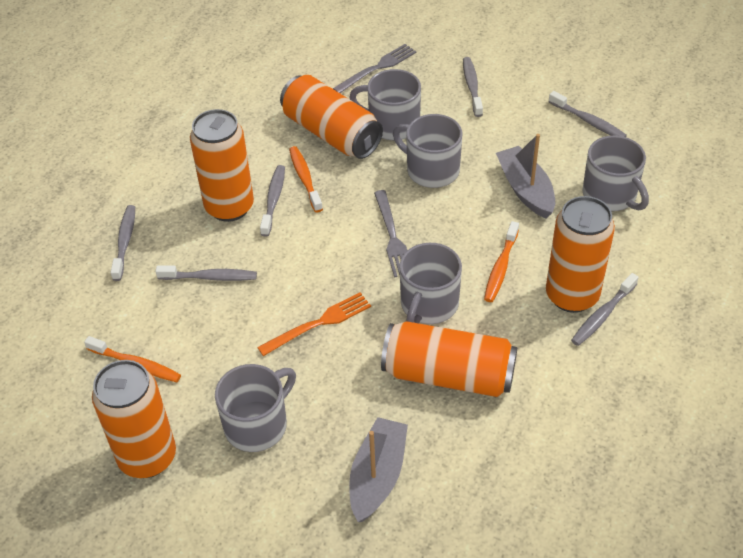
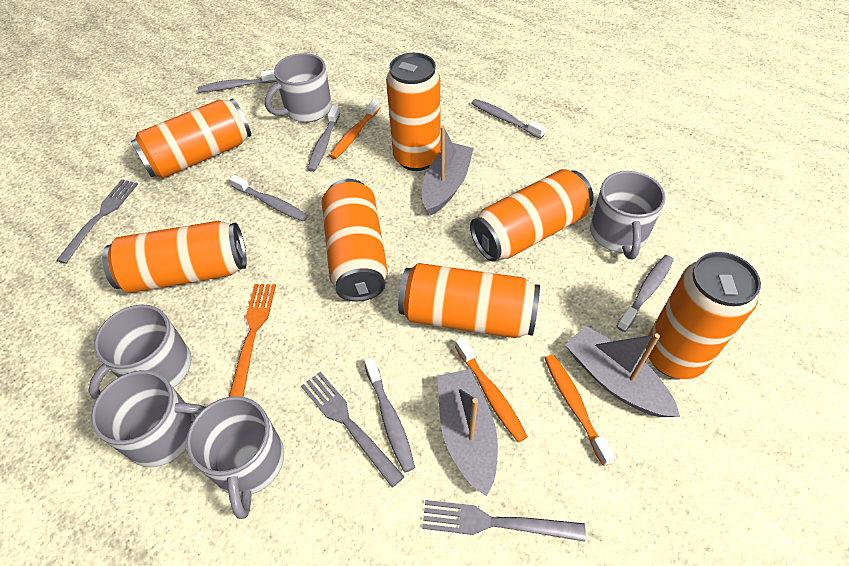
grey boat: [349,417,408,522] [496,134,555,218] = 2 -> [422,126,474,215] [438,369,498,497] [565,325,680,417] = 3
grey fork: [333,44,416,93] [374,190,407,277] = 2 -> [56,179,138,264] [301,372,404,487] [422,500,586,542] = 3
orange can: [92,360,176,478] [190,109,254,222] [280,75,383,159] [381,321,517,397] [546,196,615,313] = 5 -> [102,221,247,293] [131,98,251,178] [322,179,388,301] [386,53,441,171] [398,263,540,338] [470,169,594,262] [645,252,761,379] = 7

